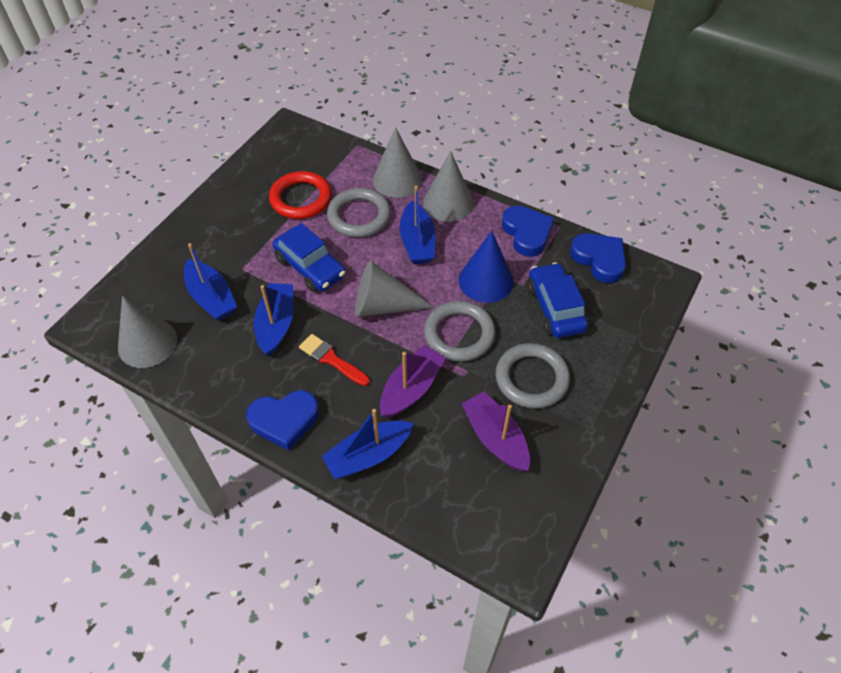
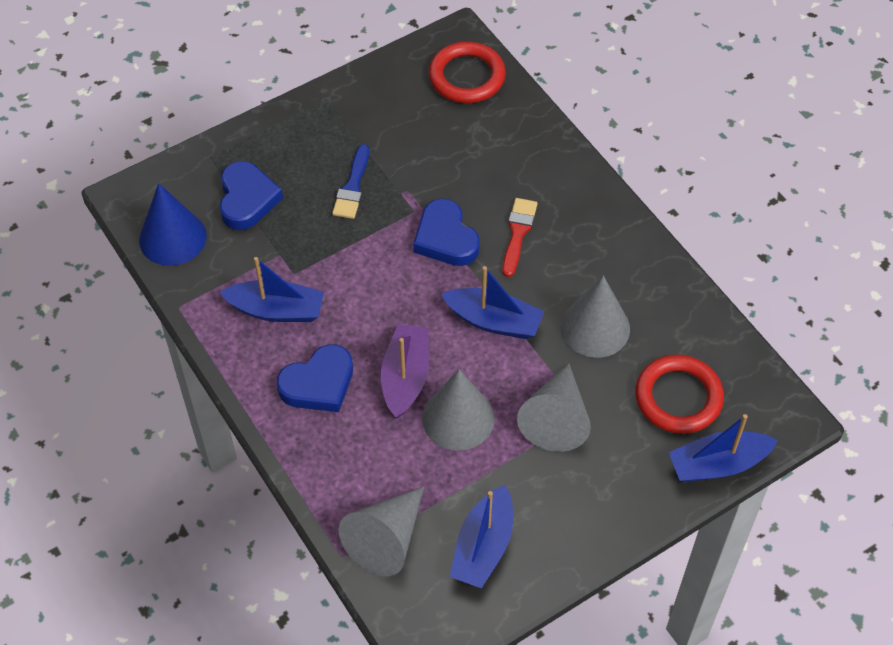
blue brush: none = 0 -> [332,144,369,219] = 1
blue car: [272,223,346,292] [527,262,588,338] = 2 -> none = 0
grey ring: [327,188,391,237] [424,301,495,362] [495,343,570,409] = 3 -> none = 0
purple boat: [380,345,446,418] [462,391,530,471] = 2 -> [381,324,429,418] = 1
red ring: [269,171,332,219] = 1 -> [429,42,506,103] [635,354,724,434] = 2

